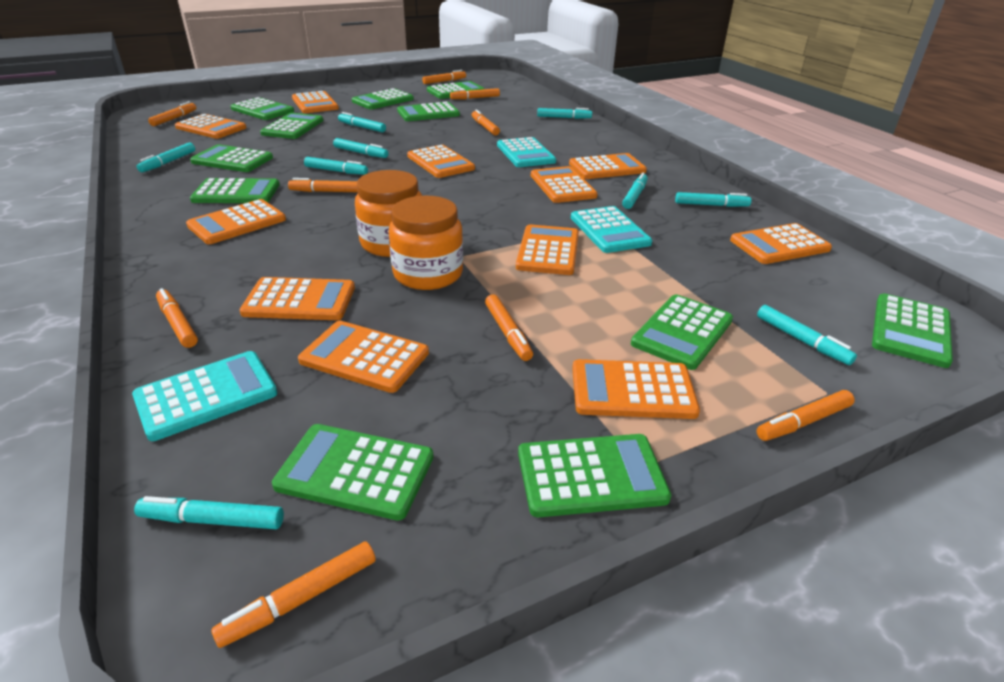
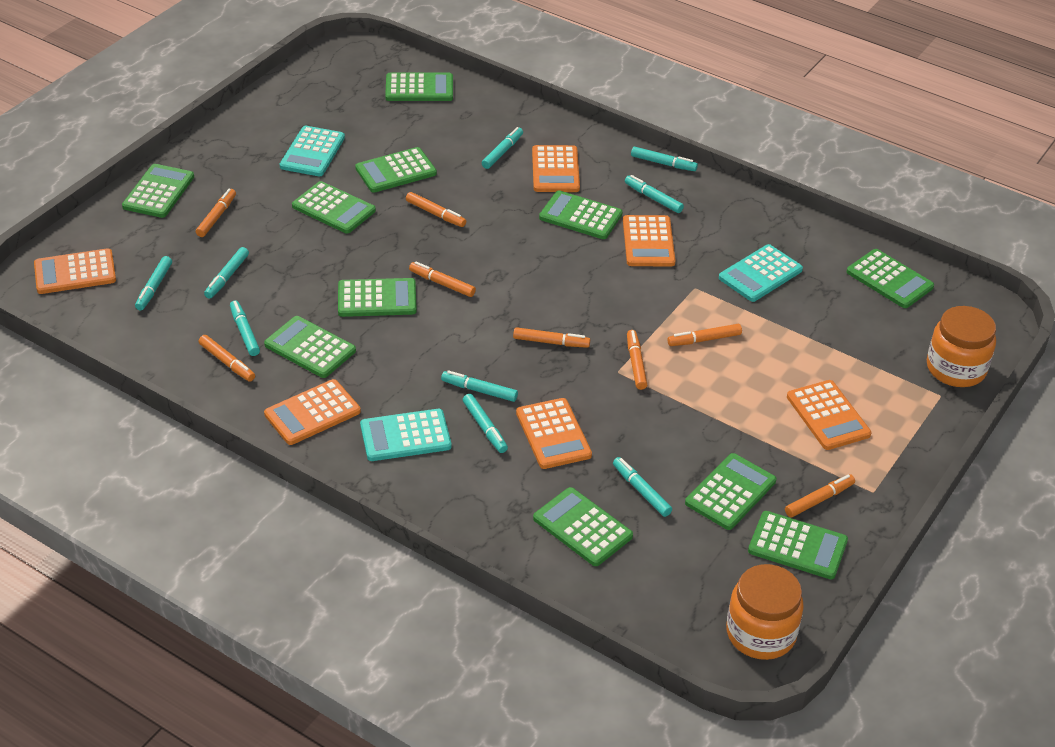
orange calculator: [175,114,247,139] [186,199,286,244] [240,277,355,320] [292,91,339,113] [298,321,429,393] [407,145,475,178] [516,224,579,275] [531,166,598,203] [569,153,647,179] [572,359,700,419] [730,223,832,264] = 11 -> [34,248,116,294] [264,379,361,445] [516,398,592,469] [532,145,580,192] [623,215,676,267] [787,380,871,450] = 6
orange marker: [148,101,196,126] [156,288,198,348] [211,541,376,648] [288,178,357,192] [422,70,466,84] [450,88,500,99] [472,109,500,135] [485,294,533,361] [756,390,855,441] = 9 -> [196,189,236,237] [199,335,255,382] [406,192,466,227] [409,262,476,297] [513,327,590,348] [627,330,647,390] [667,324,742,346] [785,474,855,517] = 8

